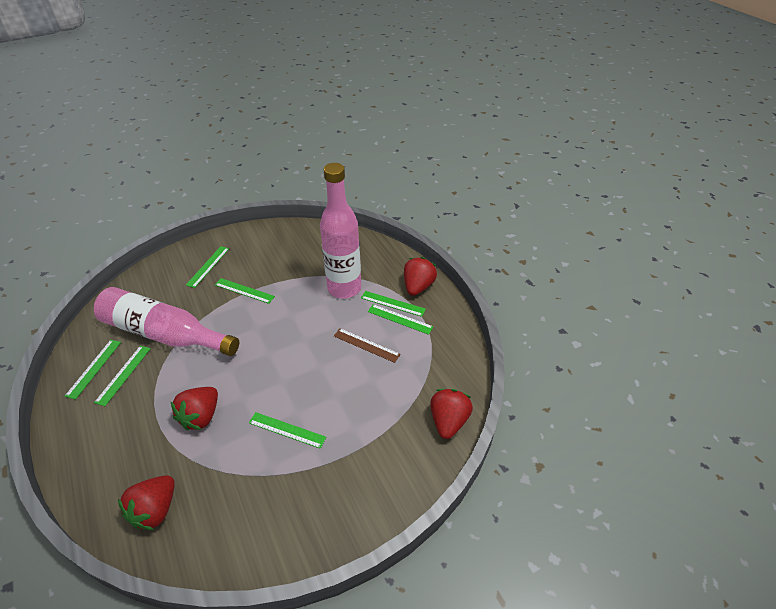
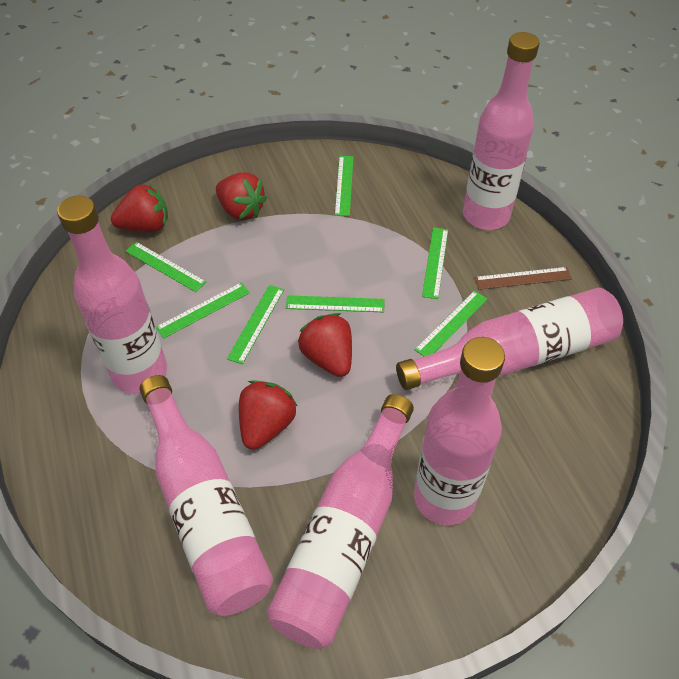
pink bottle: [94,287,239,356] [320,163,361,299] = 2 -> [57,196,167,394] [140,375,273,616] [267,394,414,649] [396,288,623,390] [414,337,505,525] [463,32,540,230] = 6

